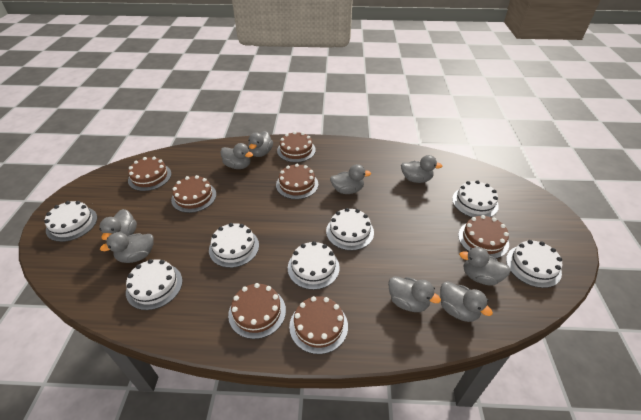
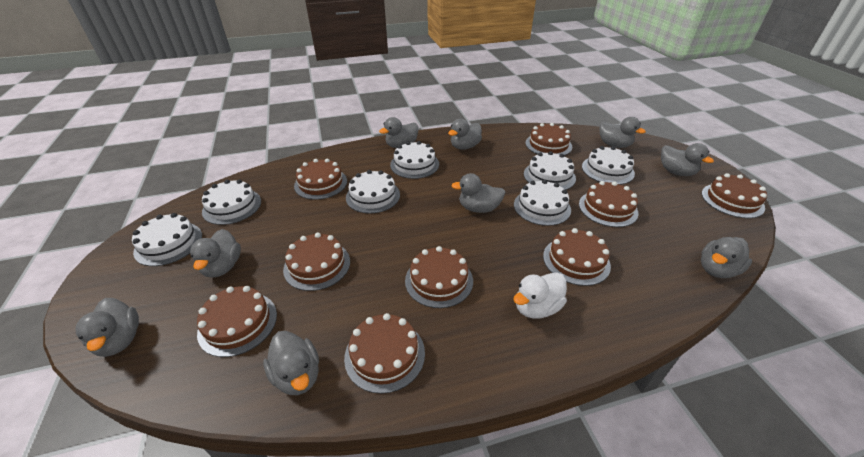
brown cake: [128,157,172,191] [171,175,216,213] [228,283,286,339] [276,164,318,199] [277,131,316,162] [289,296,348,354] [458,215,509,258] = 7 -> [197,286,277,357] [283,233,350,291] [294,159,347,200] [344,313,425,394] [405,246,473,308] [525,123,573,156] [543,228,611,286] [579,181,638,227] [702,173,767,218] = 9
white duck: none = 0 -> [513,272,567,318] = 1

